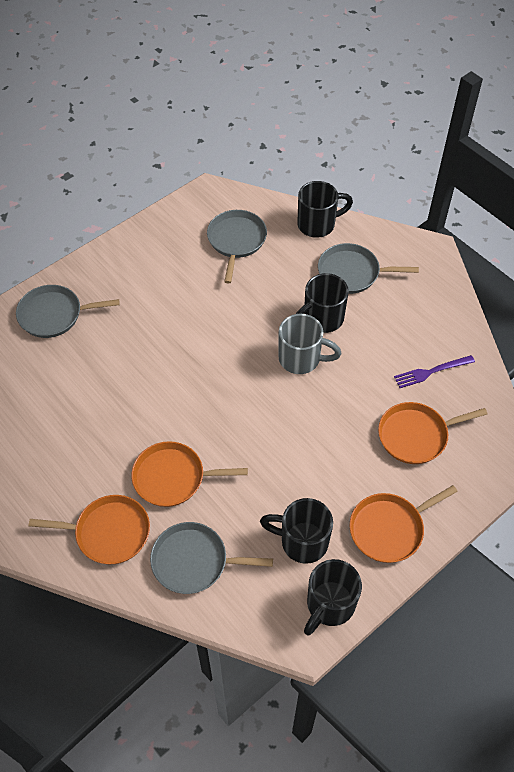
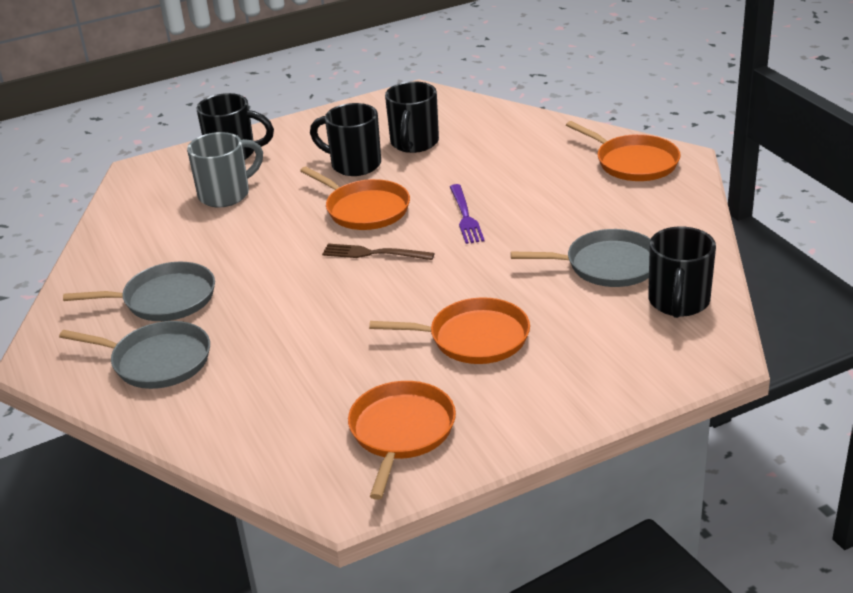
brown fork: none = 0 -> [322,244,434,260] = 1
grey pan: [16,285,120,338] [150,522,273,594] [207,210,267,284] [318,243,419,294] = 4 -> [59,321,210,389] [63,262,215,321] [511,229,651,287] = 3

